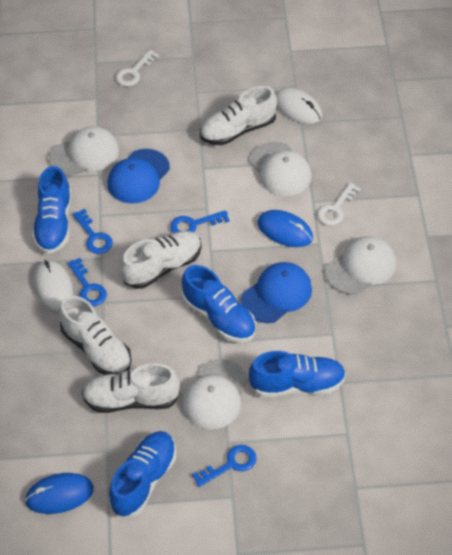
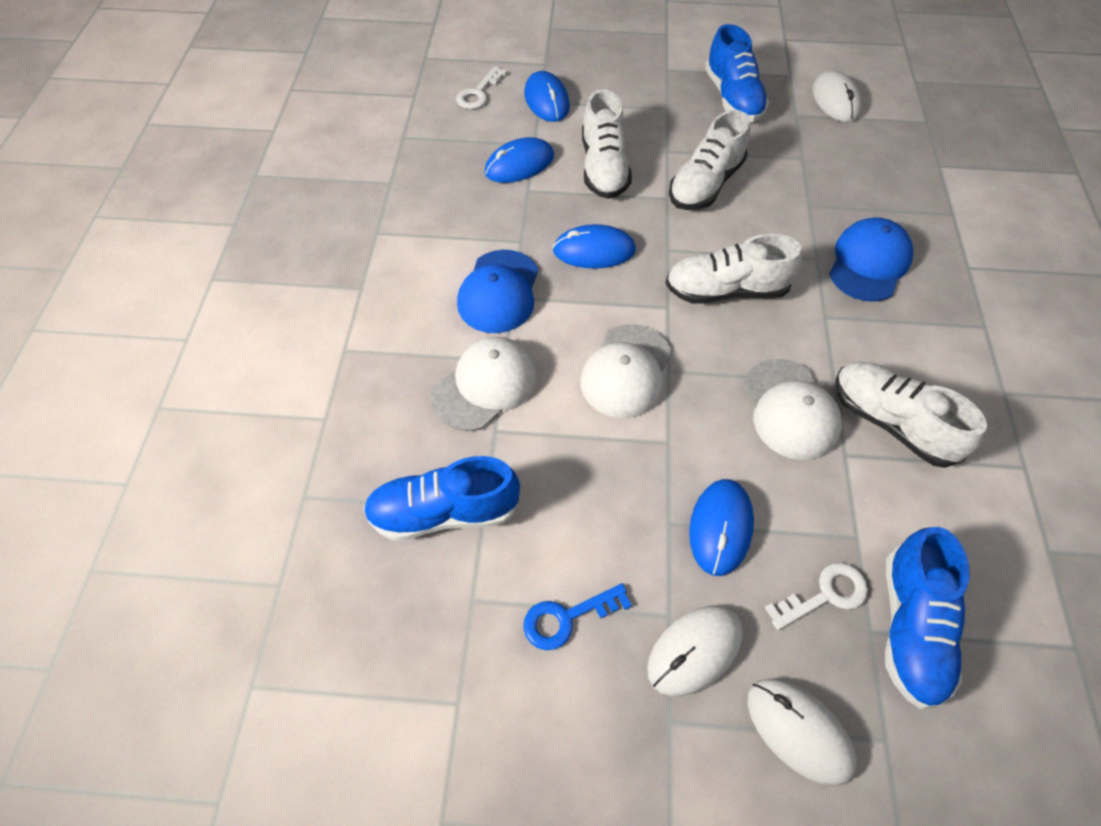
blue key: [68,258,107,306] [73,209,113,254] [170,210,229,233] [192,445,257,487] = 4 -> [523,583,632,650] = 1
blue mouse: [25,473,94,514] [257,210,313,247] = 2 -> [484,137,554,183] [524,71,570,122] [553,224,636,268] [689,479,754,576] = 4
blue shoe: [32,166,71,254] [109,431,176,518] [182,265,256,342] [249,351,346,398] = 4 -> [363,456,520,541] [705,24,769,122] [885,527,969,709] = 3
white cap: [49,126,119,176] [182,359,248,429] [250,142,312,196] [326,236,396,295] = 4 -> [431,337,538,431] [580,324,672,418] [743,359,842,460] = 3
white mouse: [34,260,73,311] [275,88,322,124] = 2 -> [647,606,743,696] [748,679,857,786] [812,70,862,122] = 3

